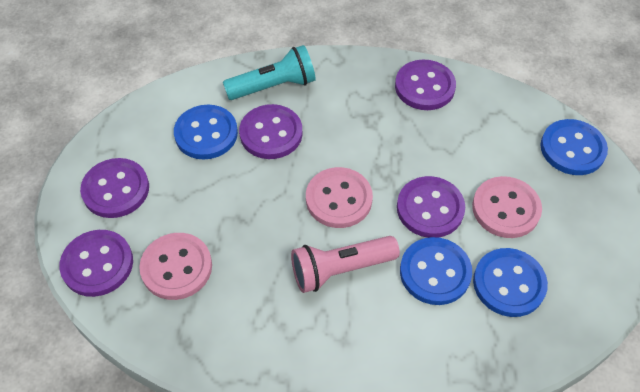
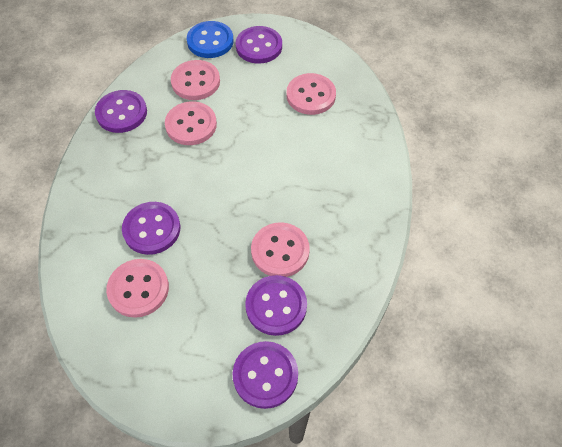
blue button: [174,105,238,160] [400,237,472,305] [473,248,548,317] [541,119,608,175] = 4 -> [187,21,233,58] = 1
pink button: [139,233,212,300] [306,167,373,228] [472,176,542,238] = 3 -> [106,259,169,318] [165,101,217,145] [171,60,220,100] [251,222,310,277] [287,73,336,115] = 5
pink flashlight: [291,236,400,293] = 1 -> none = 0
turquoise flashlight: [223,45,316,100] = 1 -> none = 0

